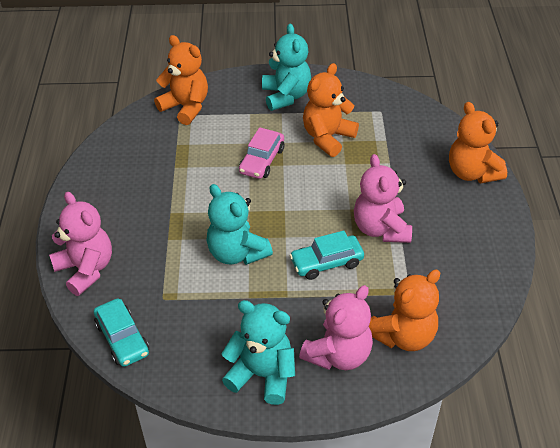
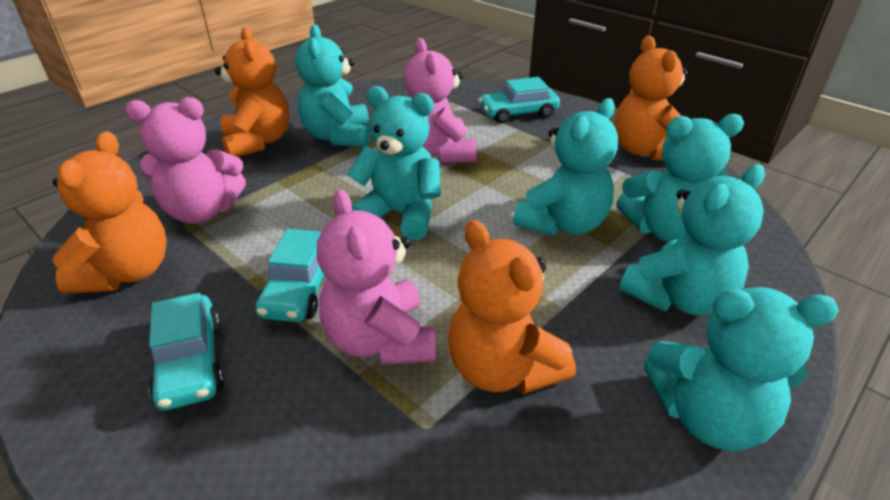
pink car: [239,127,284,179] = 1 -> none = 0
turquoise car: [94,299,149,367] [289,231,364,280] = 2 -> [149,293,224,411] [255,229,324,322] [478,77,560,123] = 3
turquoise teddy bear: [206,184,273,265] [221,300,295,405] [262,24,311,111] = 3 -> [295,25,370,147] [347,86,441,240] [513,98,618,236] [616,114,744,242] [619,164,765,316] [644,287,839,451] = 6

